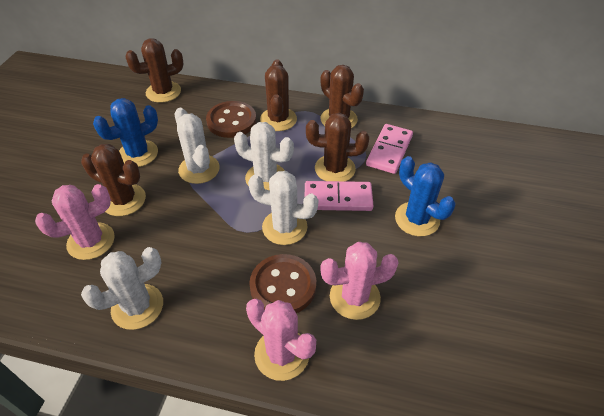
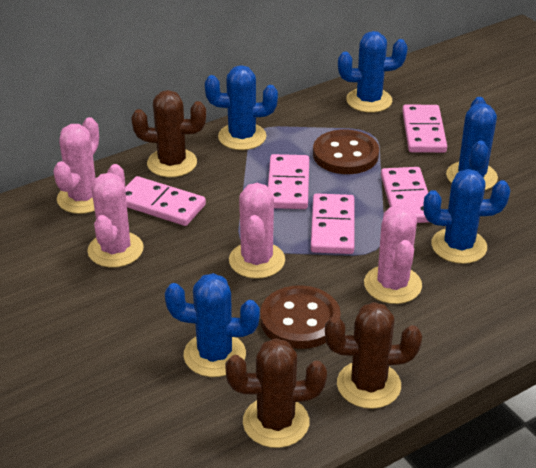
blue cactus: [93,98,158,167] [395,156,455,236] = 2 -> [165,273,260,377] [205,65,278,150] [338,31,408,113] [423,169,510,264] [446,97,498,190] = 5
brown cactus: [81,144,146,216] [125,38,183,103] [260,59,297,131] [306,113,369,181] [321,65,364,128] = 5 -> [131,90,206,177] [225,338,327,448] [325,302,422,409] = 3
pink cactus: [35,184,115,260] [246,299,316,381] [320,242,399,320] = 3 -> [53,117,99,214] [87,164,144,268] [229,183,285,279] [364,206,422,304] = 4
pink domino: [305,181,374,211] [366,124,413,174] = 2 -> [125,176,206,226] [268,154,309,209] [311,193,354,254] [381,167,429,223] [402,105,447,153] = 5
white cactus: [81,247,163,330] [175,108,220,184] [234,122,294,190] [248,171,318,245] = 4 -> none = 0

